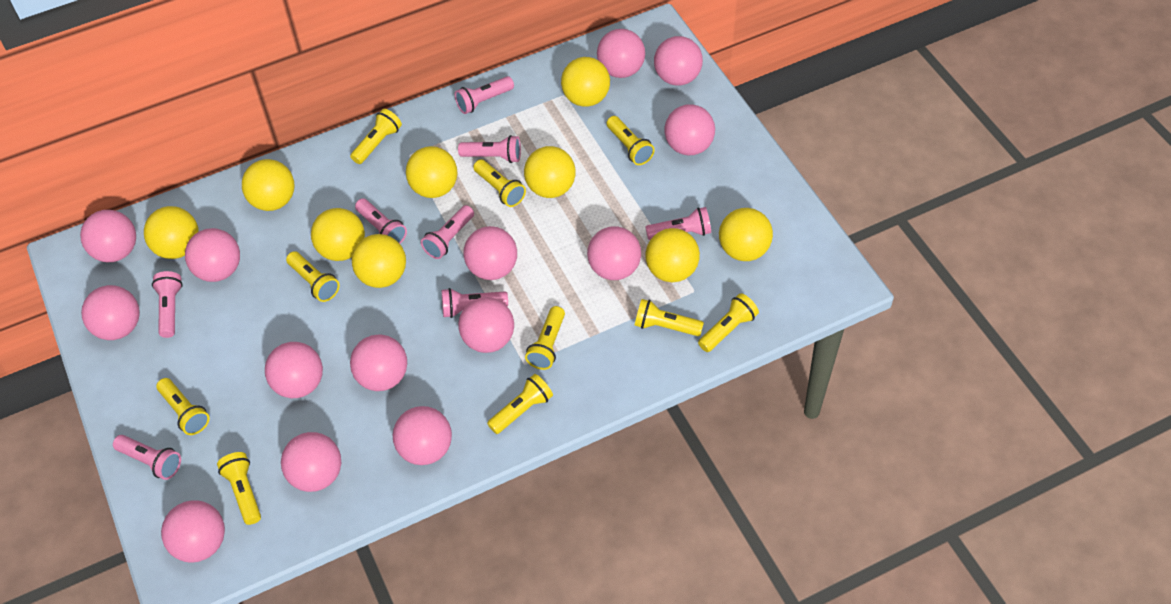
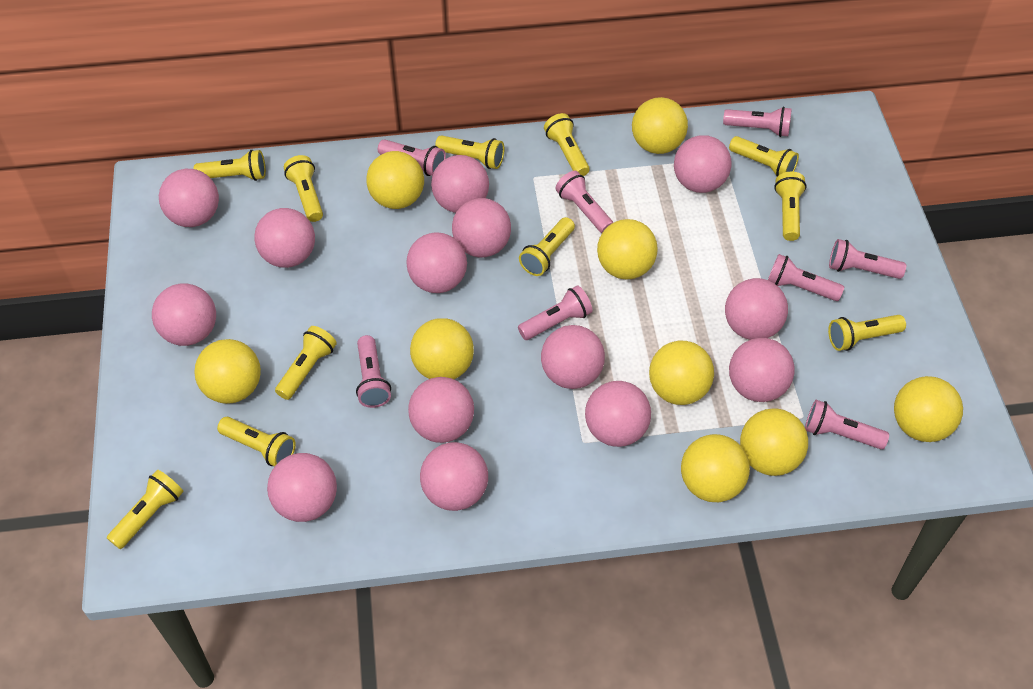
yellow flashlight: [156,378,210,435] [217,452,261,525] [286,251,340,302] [350,109,402,164] [473,159,526,207] [487,374,553,434] [525,306,565,370] [606,116,655,165] [635,299,704,336] [698,293,759,352] = 10 -> [107,470,183,549] [194,150,266,181] [217,417,296,466] [275,326,337,400] [284,155,323,222] [435,135,504,169] [519,217,575,276] [544,113,590,176] [729,136,799,177] [774,172,807,241] [828,315,906,351] = 11

